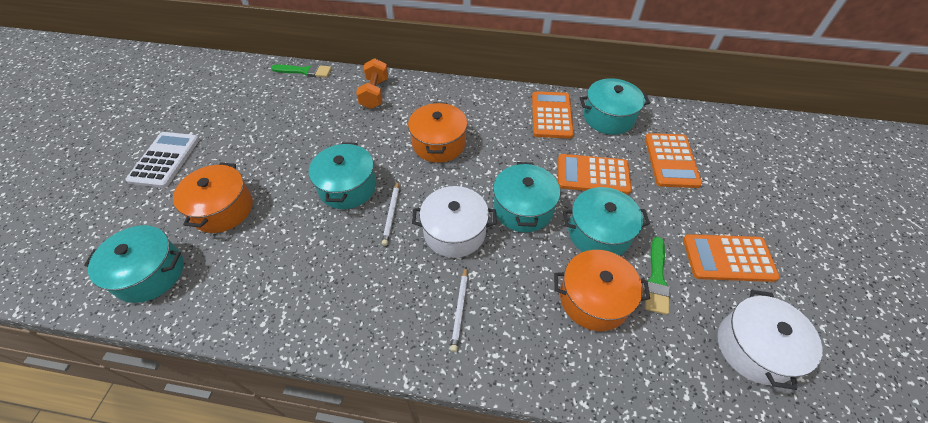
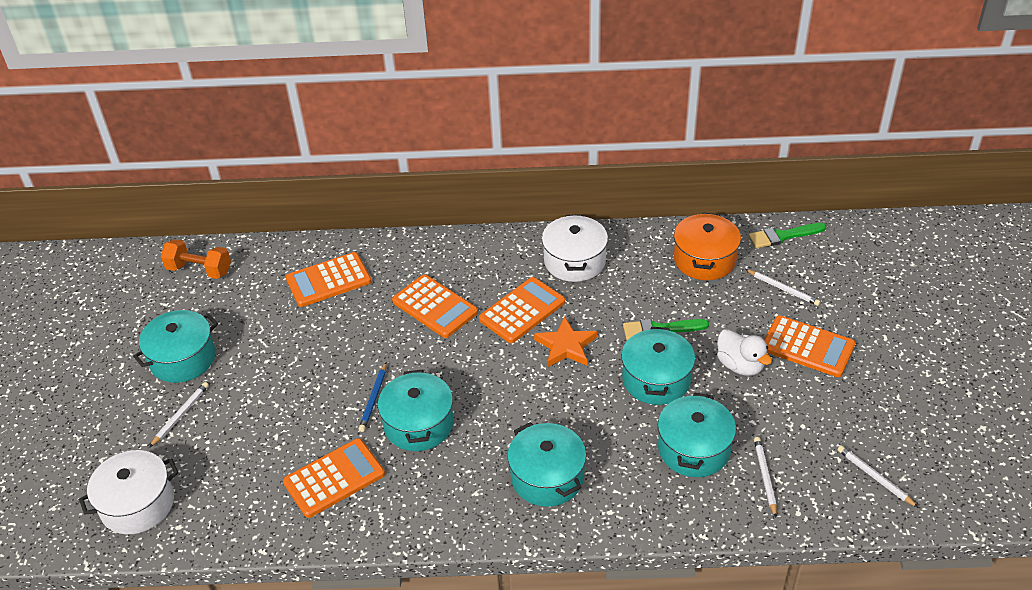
blue pencil: none = 0 -> [359,362,386,432] = 1
orange calculator: [532,91,574,139] [558,154,632,195] [645,133,702,188] [683,234,780,282] = 4 -> [283,438,385,518] [286,252,372,307] [392,274,478,338] [479,277,565,343] [764,315,856,377] = 5
orange pot: [173,162,253,233] [408,102,467,163] [554,250,650,331] = 3 -> [674,212,741,280] = 1
orange star: none = 0 -> [534,316,597,367] = 1
white calculator: [125,132,199,188] = 1 -> none = 0
white duck: none = 0 -> [717,329,772,376] = 1
white pencil: [382,182,399,246] [450,267,468,352] = 2 -> [149,382,209,448] [745,269,821,306] [754,437,777,517] [837,446,918,507] = 4

